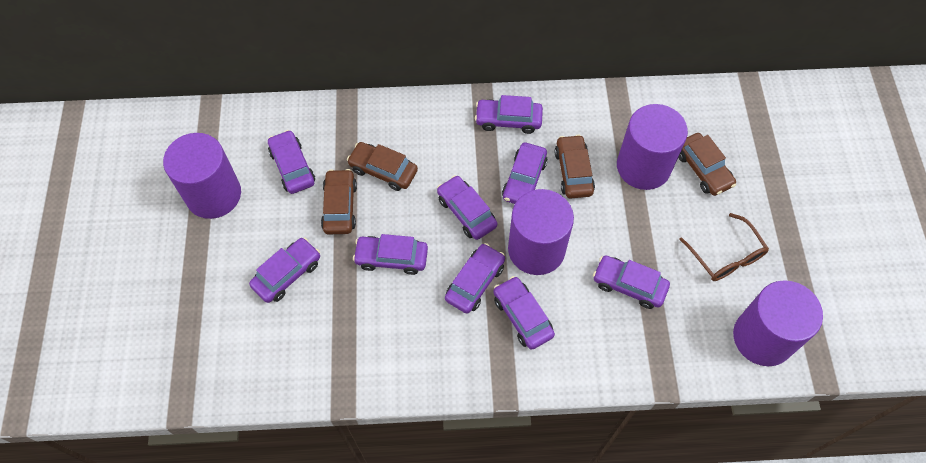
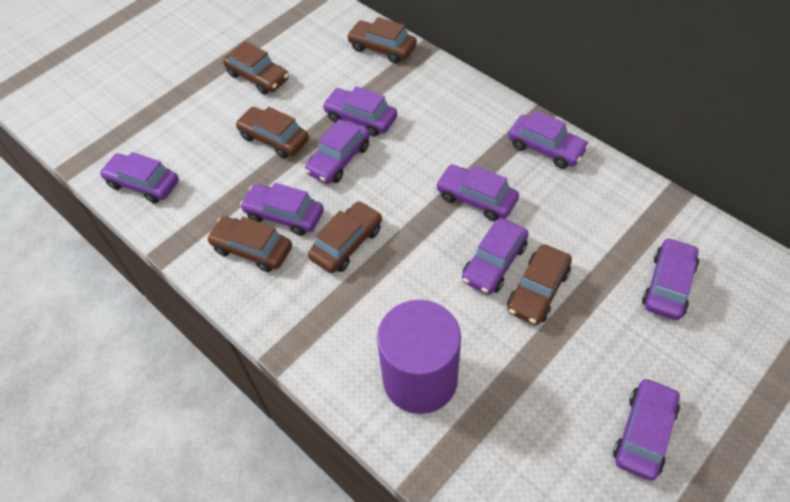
brown car: [321,169,357,235] [347,142,418,191] [554,135,595,199] [678,133,736,196] = 4 -> [207,216,292,272] [223,41,289,95] [235,107,309,159] [308,201,382,273] [347,17,417,63] [507,244,572,325] = 6
brown glasses: [679,213,769,281] = 1 -> none = 0
purple cylinder: [163,133,241,219] [508,189,574,275] [617,104,688,190] [733,280,823,366] = 4 -> [377,299,461,414] = 1

